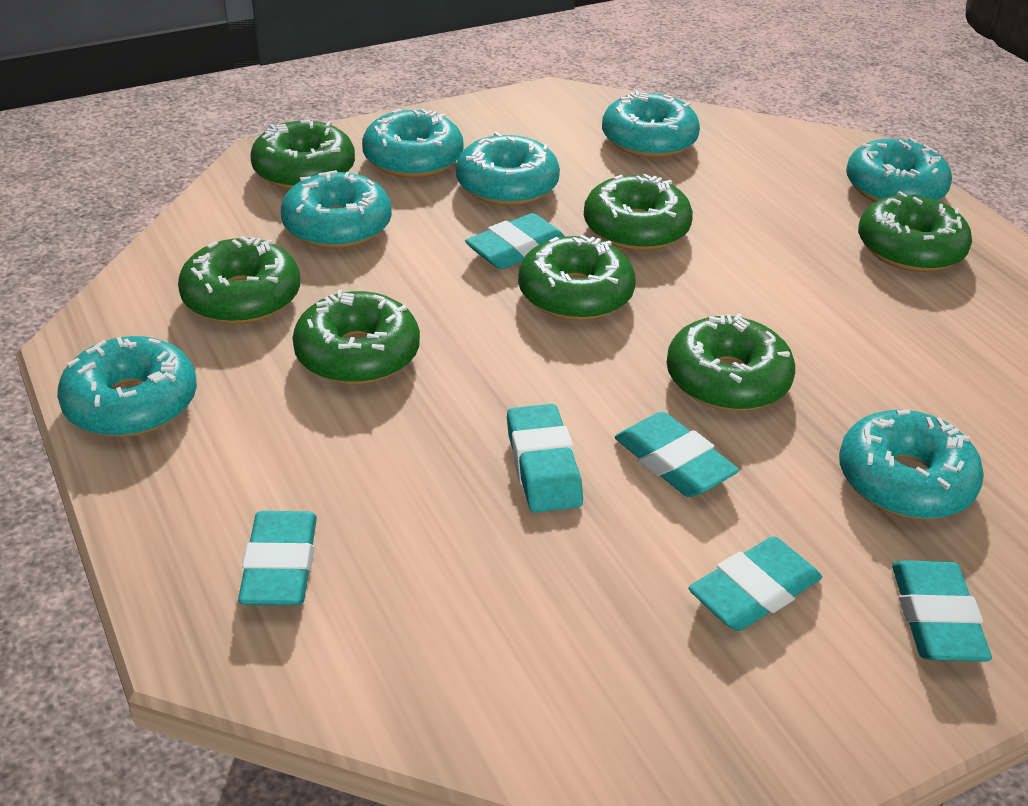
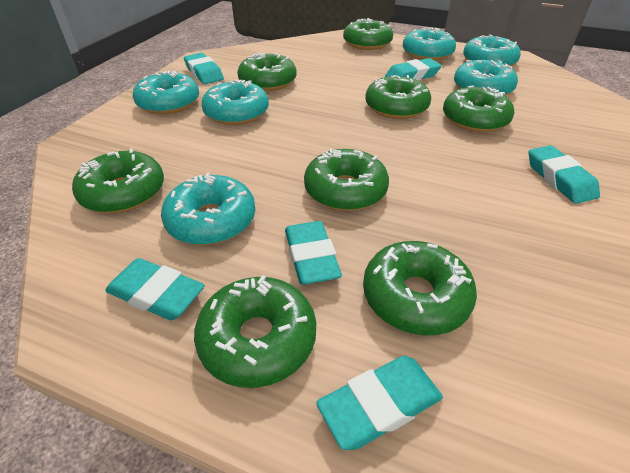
green donut: [178,236,300,324] [250,120,355,190] [293,290,420,384] [518,235,636,321] [584,174,693,251] [666,313,795,411] [858,191,972,272] = 7 -> [72,148,164,213] [194,275,316,388] [237,52,296,91] [304,148,389,211] [343,18,393,50] [363,241,477,336] [365,75,431,119] [443,86,514,132] = 8
turquoise donut: [57,336,197,437] [281,170,392,249] [362,108,464,178] [456,132,560,206] [602,91,700,158] [839,409,984,519] [846,138,952,202] = 7 -> [133,70,199,114] [161,173,255,245] [202,79,269,125] [403,27,456,61] [454,60,518,95] [463,34,521,66] = 6

